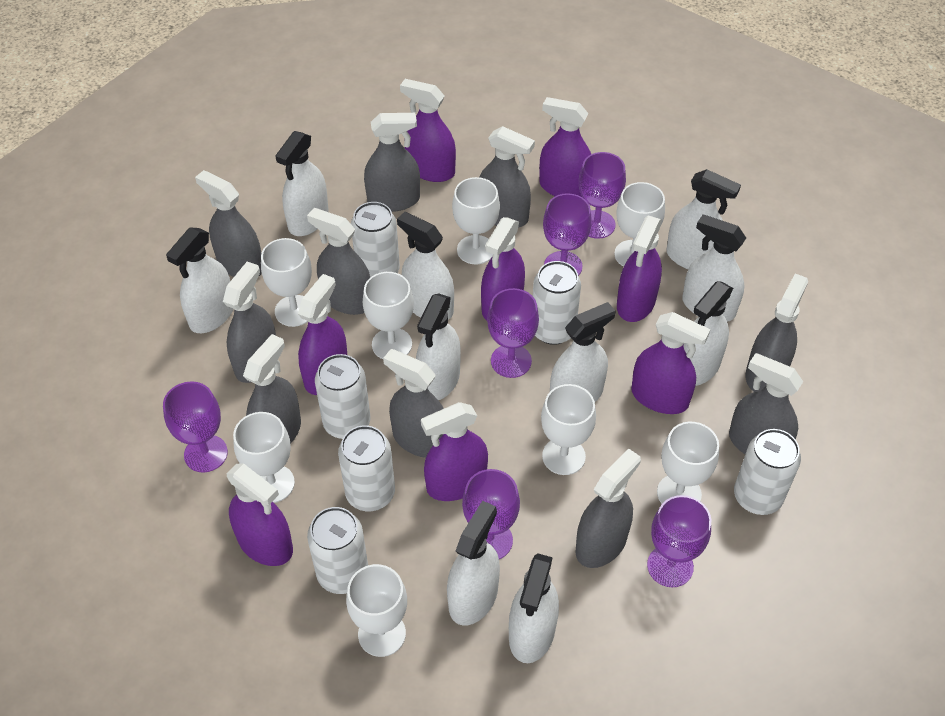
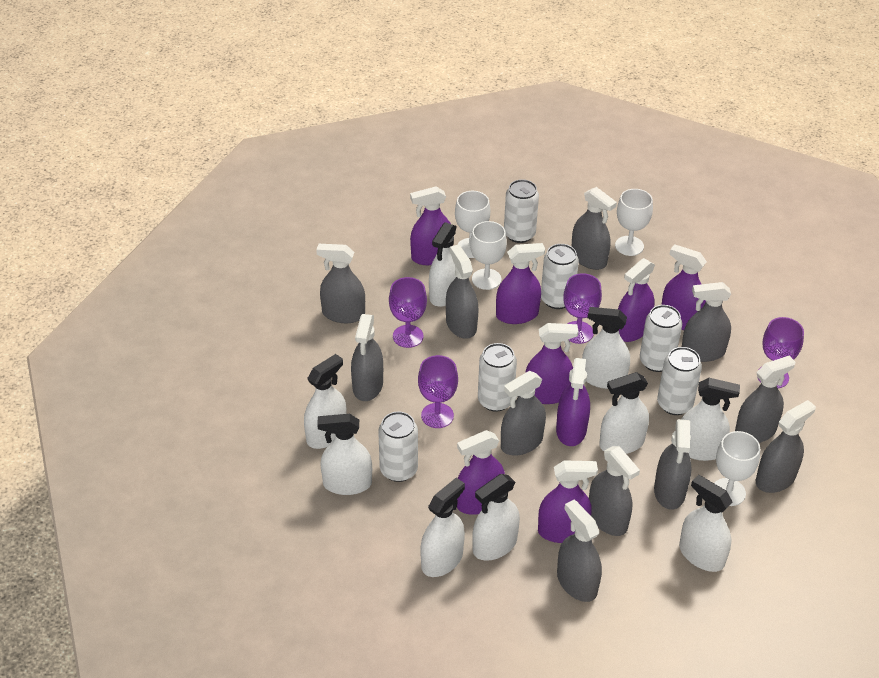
grey spray bottle: [195,170,262,277] [223,262,276,383] [243,334,301,444] [307,208,370,315] [364,113,420,212] [383,349,444,458] [479,126,535,228] [575,449,641,568] [729,353,803,454] [745,273,808,392] = 10 -> [316,244,365,323] [351,314,383,401] [446,245,478,339] [501,371,546,456] [557,500,602,602] [571,187,617,270] [589,446,640,536] [654,419,692,510] [682,282,731,362] [735,356,795,443] [756,400,816,493] = 11
purple goblet: [163,381,228,473] [462,469,520,559] [487,288,539,378] [543,193,592,276] [579,152,626,239] [647,495,711,587] = 6 -> [389,277,427,348] [418,355,458,428] [563,273,602,344] [758,317,804,388] = 4
white goblet: [233,412,295,503] [261,238,312,327] [346,564,407,657] [363,272,414,359] [452,177,500,265] [541,384,596,475] [614,182,665,267] [657,422,719,504] = 8 -> [455,191,490,258] [470,221,507,290] [615,189,653,256] [714,431,760,506] = 4
white spray bottle: [166,227,233,333] [275,131,329,236] [397,212,454,320] [416,294,461,400] [447,501,500,625] [509,553,559,663] [550,302,616,402] [666,169,741,269] [682,214,746,322] [683,281,733,386] = 10 -> [304,354,347,449] [317,414,372,495] [420,478,465,577] [429,222,457,307] [472,474,520,561] [582,307,630,389] [599,372,649,454] [679,475,733,572] [681,378,740,461] = 9

